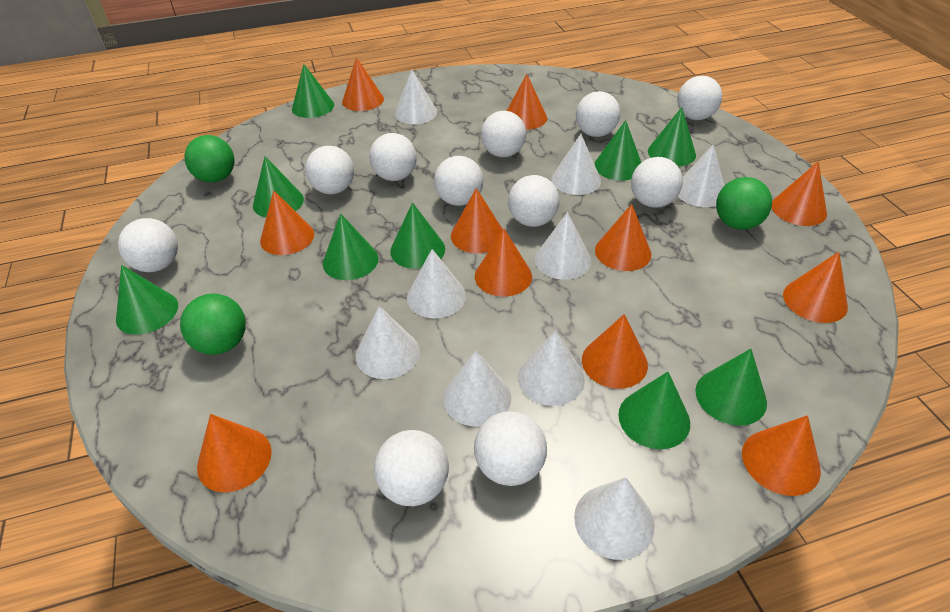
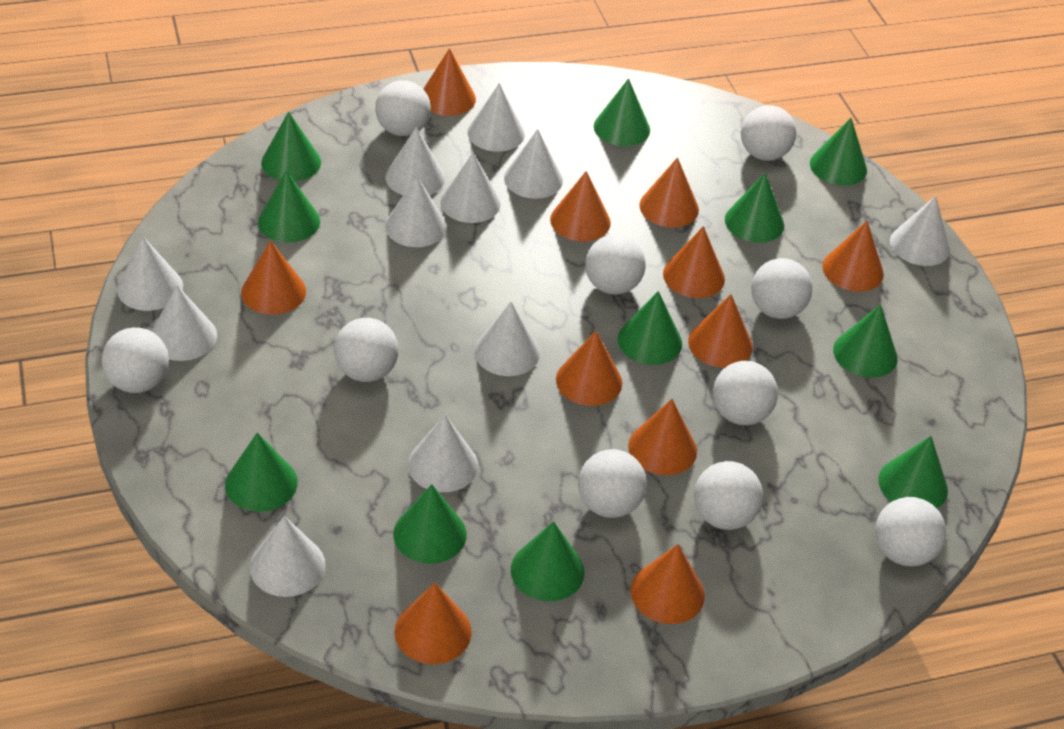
green ball: [180,293,246,355] [184,135,234,183] [716,177,772,230] = 3 -> none = 0
green cone: [116,265,178,335] [253,156,304,217] [292,64,334,118] [323,213,379,280] [390,202,445,269] [595,120,641,181] [618,372,690,449] [648,107,696,166] [695,349,767,426] = 9 -> [225,433,298,512] [258,170,320,242] [261,112,321,182] [393,484,467,564] [511,521,585,601] [594,78,650,146] [618,291,682,365] [725,173,785,243] [810,118,867,186] [833,304,898,378] [878,436,948,509] = 11
white ball: [118,218,178,272] [305,146,354,194] [369,133,417,181] [374,430,449,506] [434,156,483,206] [474,412,547,486] [481,111,526,157] [508,175,559,227] [576,91,620,137] [631,157,683,208] [677,76,722,120] = 11 -> [102,327,169,393] [334,318,398,382] [375,80,431,136] [578,449,647,518] [585,234,646,295] [694,461,763,530] [713,361,778,425] [741,105,796,161] [751,258,812,319] [875,497,946,567] = 10
white cone: [356,306,420,379] [395,70,437,124] [407,249,466,318] [443,350,511,427] [518,331,585,406] [535,212,591,280] [552,134,601,195] [574,477,655,560] [678,144,725,207] = 9 -> [117,236,183,311] [151,285,217,361] [250,516,325,597] [385,127,445,195] [385,176,447,247] [408,415,478,492] [440,153,501,223] [467,83,525,152] [474,302,540,376] [504,129,563,199] [890,196,950,266] = 11

